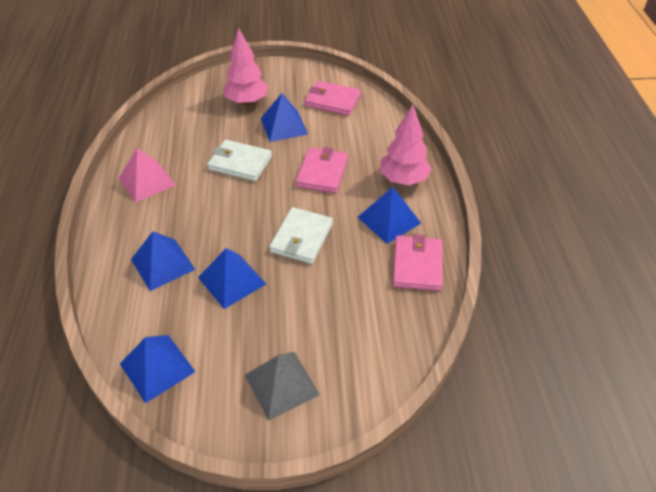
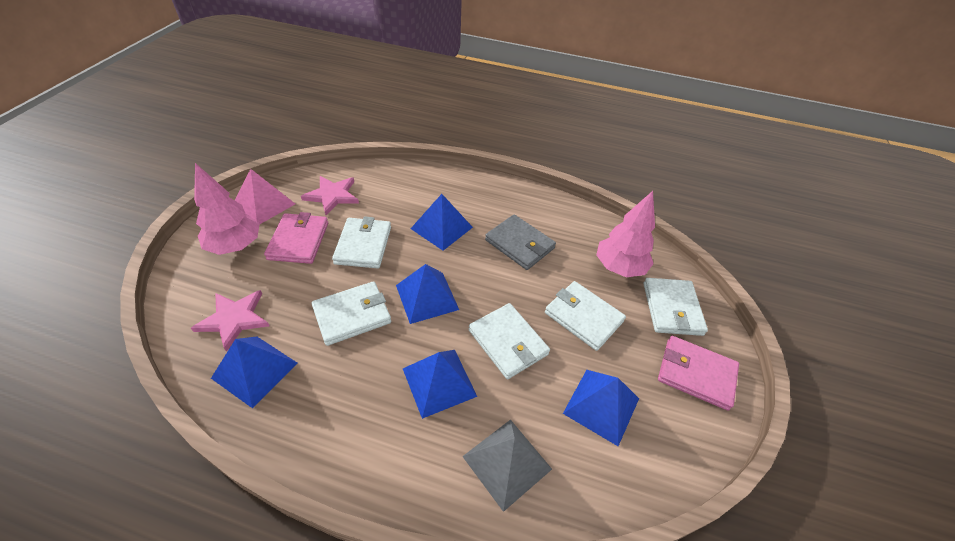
grey wallet: none = 0 -> [485,215,556,270] = 1
pink star: none = 0 -> [191,290,269,352] [301,176,359,215] = 2
pink wallet: [296,147,348,193] [305,81,361,116] [393,234,443,291] = 3 -> [264,212,328,264] [658,336,739,411] = 2
white wallet: [207,140,272,181] [269,207,333,264] = 2 -> [311,281,391,346] [332,216,391,268] [469,303,550,379] [545,281,626,351] [644,278,708,336] = 5

